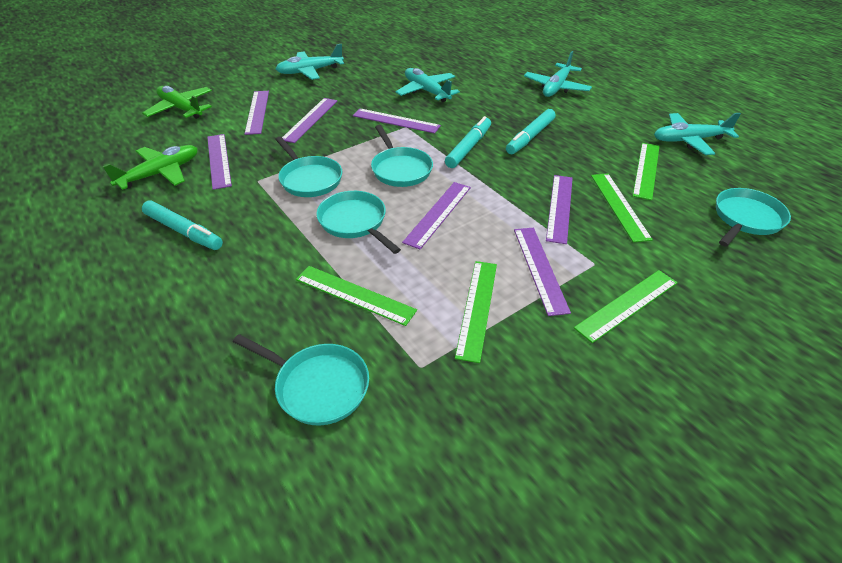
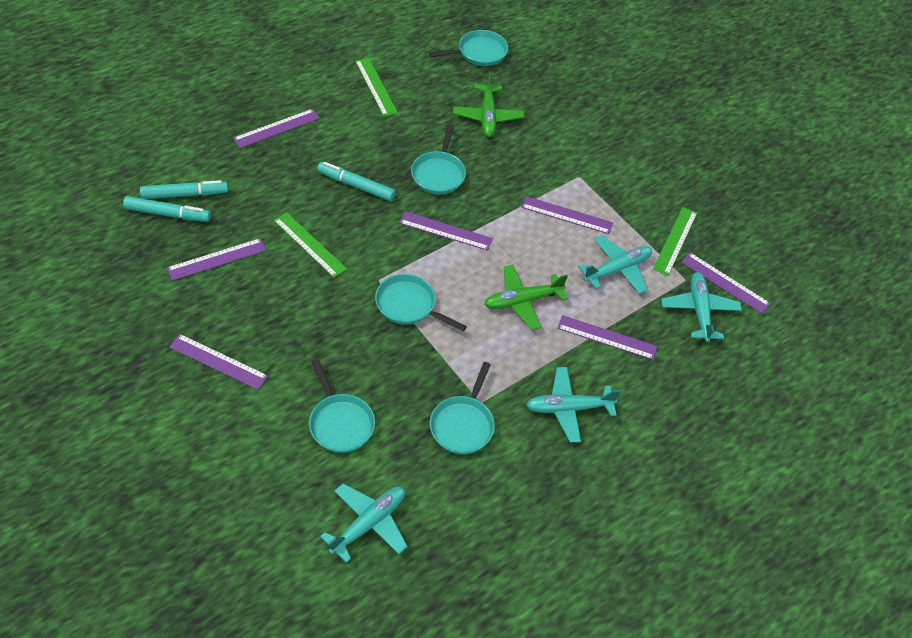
green ruler: [296,266,417,326] [455,261,497,363] [574,270,678,343] [591,173,653,242] [632,143,659,200] = 5 -> [274,212,347,278] [355,58,398,116] [653,207,697,276] = 3

